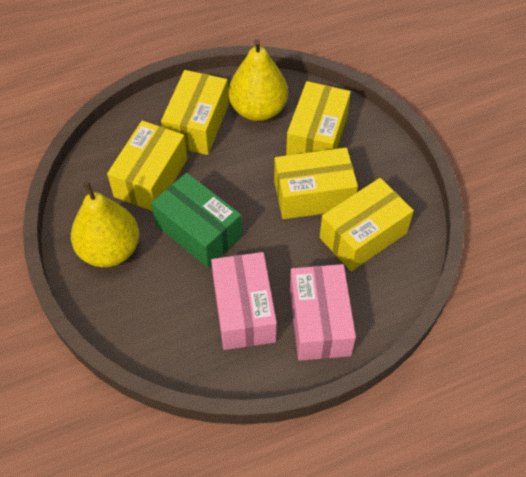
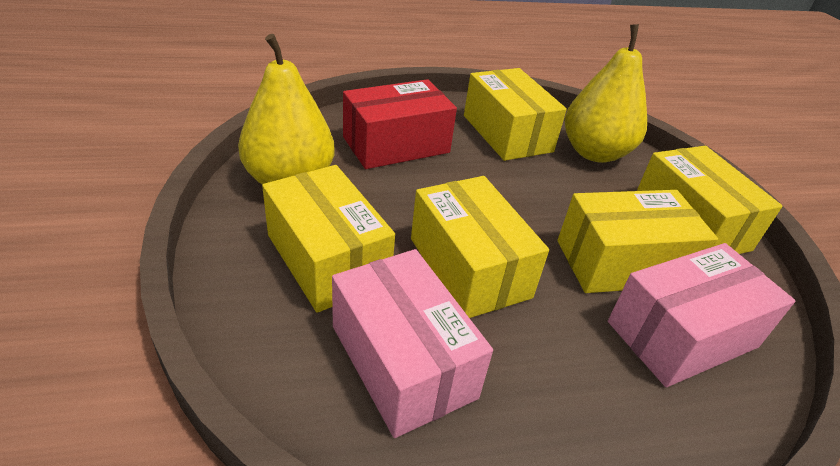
green box: [151,173,242,268] = 1 -> none = 0
red box: none = 0 -> [343,79,457,169] = 1

